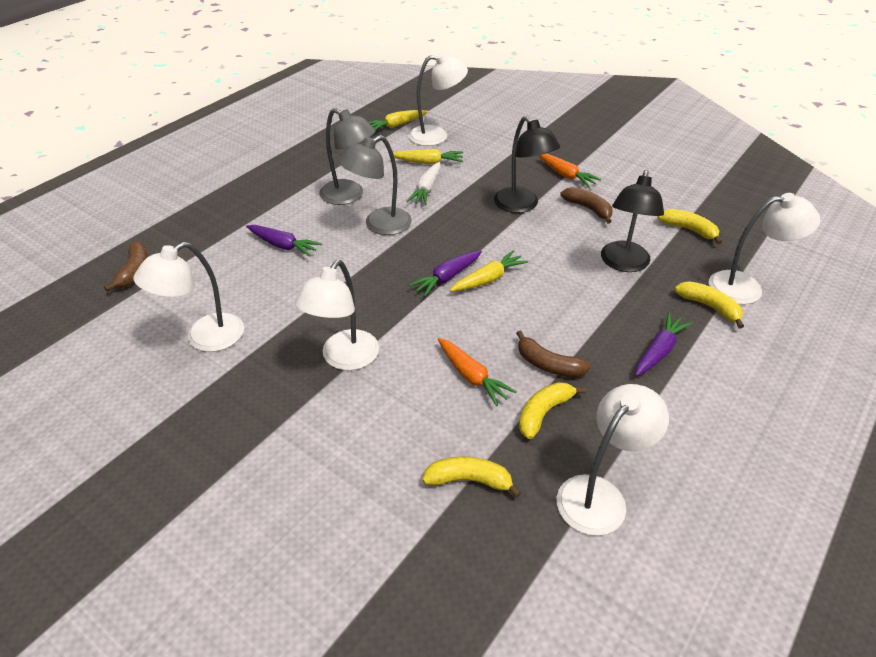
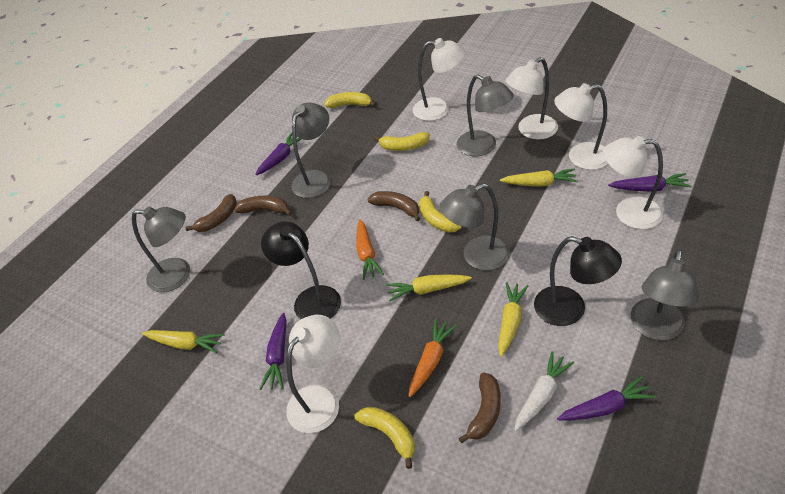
brown banana: [104,241,148,292] [516,331,591,377] [560,187,613,223] = 3 -> [185,194,237,232] [234,196,292,216] [367,191,420,221] [459,373,501,443] = 4
grey lamp: [319,108,376,205] [339,135,412,235] = 2 -> [132,206,190,292] [291,102,331,198] [440,183,510,270] [457,74,514,156] [631,249,699,340] = 5
purple carrot: [246,225,322,257] [409,250,482,297] [635,312,692,376] = 3 -> [255,133,302,175] [260,313,287,390] [557,376,656,421] [608,173,692,192] = 4
yellow carrot: [369,110,428,130] [393,149,463,164] [450,250,528,291] = 3 -> [142,330,225,353] [386,274,472,301] [498,282,528,357] [500,168,578,187] = 4

